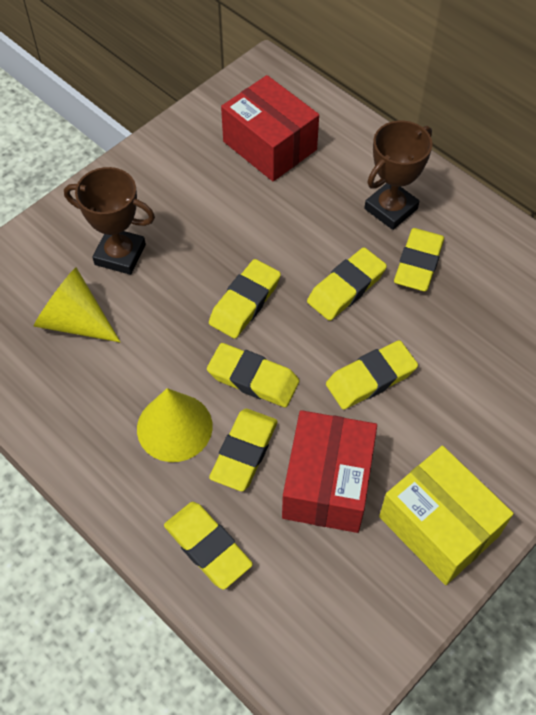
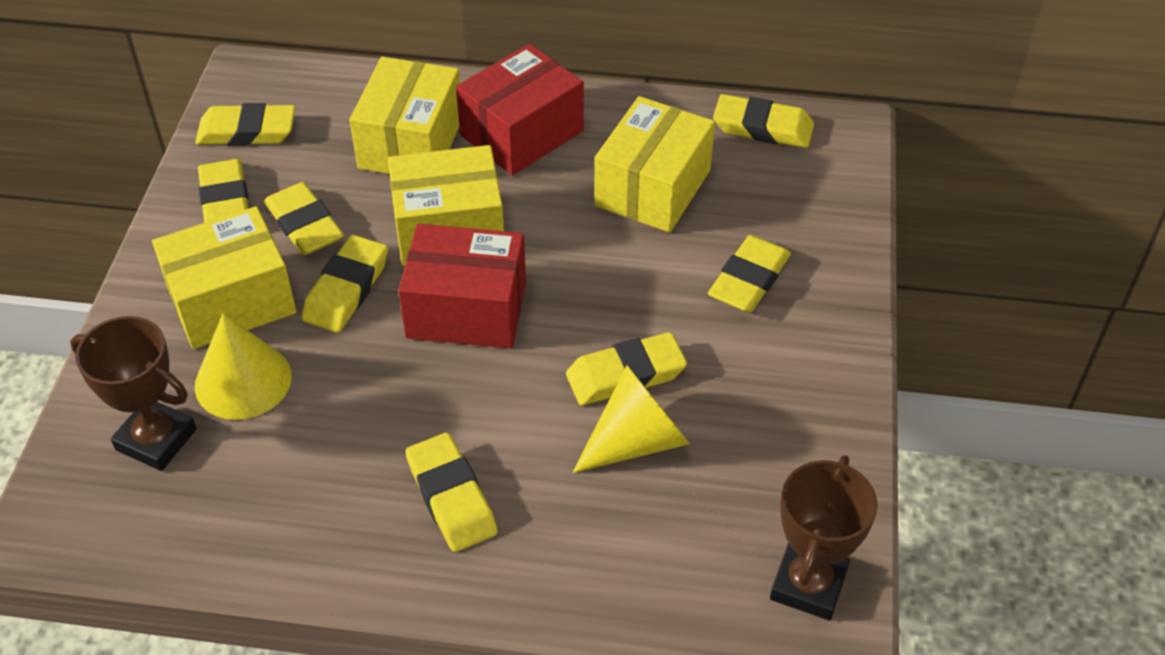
yellow box: [379,446,514,585] = 1 -> [152,206,296,349] [349,57,460,174] [388,145,504,266] [594,96,715,233] = 4
yellow eraser: [164,502,253,590] [207,343,299,407] [209,259,281,339] [209,409,278,491] [307,247,387,321] [326,340,418,410] [394,228,444,291] = 7 -> [195,103,295,146] [198,159,249,223] [264,182,344,255] [302,235,388,333] [405,433,498,552] [566,332,687,405] [708,235,791,313] [713,94,814,148] = 8

